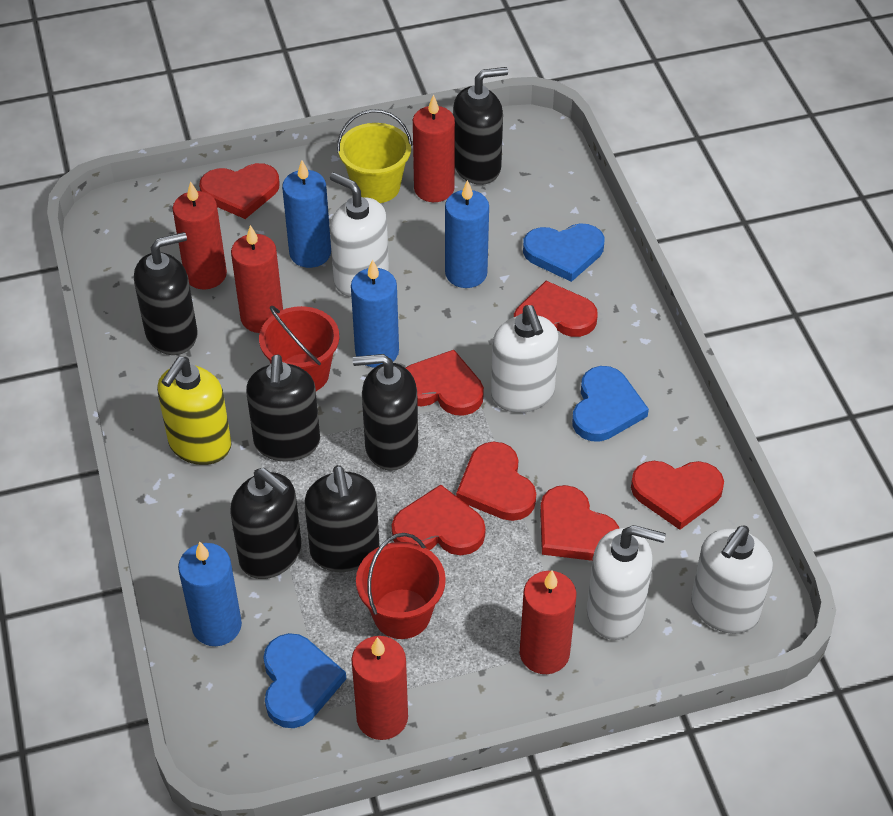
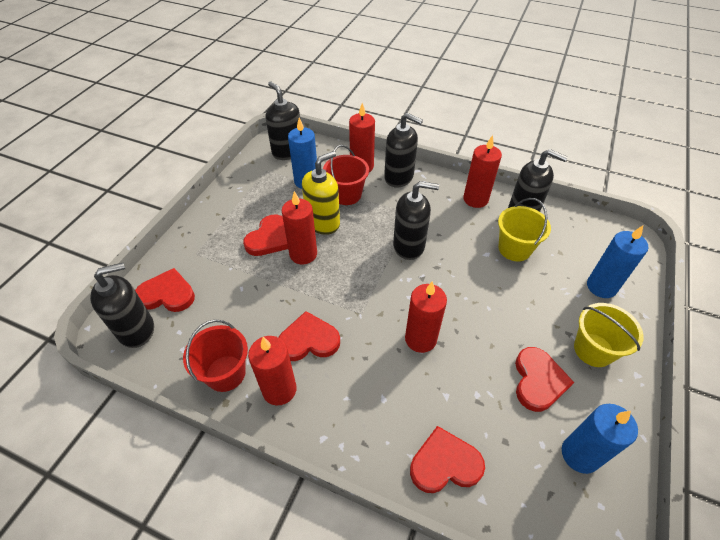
black soap dispenser: [134,232,198,355] [230,468,301,579] [246,354,320,462] [304,465,380,572] [353,354,418,471] [453,67,508,185] = 6 -> [90,263,154,348] [265,82,300,160] [384,113,423,188] [393,181,439,260] [508,149,568,212] = 5
blue candle: [178,542,242,646] [282,160,331,268] [351,260,399,368] [445,180,489,288] = 4 -> [288,118,317,189] [562,404,638,474] [587,225,648,298] = 3
blue heart: [263,633,346,728] [523,223,604,282] [572,366,649,442] = 3 -> none = 0
red heart: [199,163,280,219] [392,485,485,555] [406,350,484,416] [456,442,536,521] [514,281,598,337] [540,485,619,561] [631,461,724,530] = 7 -> [135,268,195,312] [243,215,288,256] [278,311,340,361] [410,426,485,493] [515,347,574,412] = 5
white soap dispenser: [330,172,389,297] [491,305,559,413] [587,525,666,640] [691,525,773,634] = 4 -> none = 0
yellow bucket: [337,109,412,203] = 1 -> [498,198,551,261] [574,303,644,367] = 2

